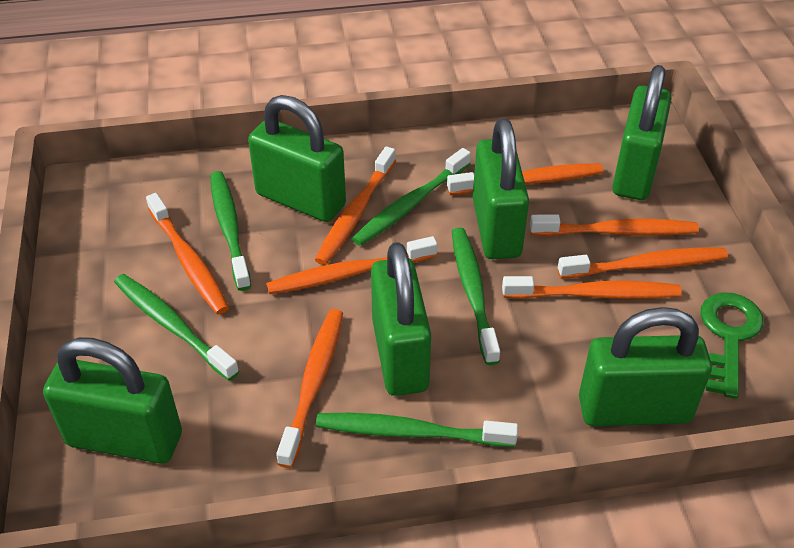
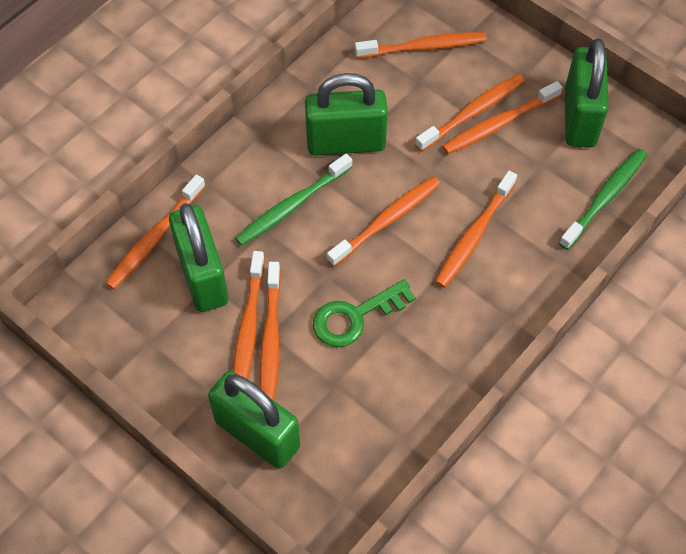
green padlock: [43,337,182,464] [248,95,346,222] [371,242,431,396] [473,118,529,259] [579,307,712,426] [612,65,672,200] = 6 -> [169,203,228,312] [208,371,300,469] [305,73,388,156] [565,38,608,148] = 4
green toothbrush: [114,274,239,381] [210,171,251,291] [316,413,518,447] [352,148,471,246] [452,227,500,365] = 5 -> [235,153,352,246] [559,149,647,250] = 2

